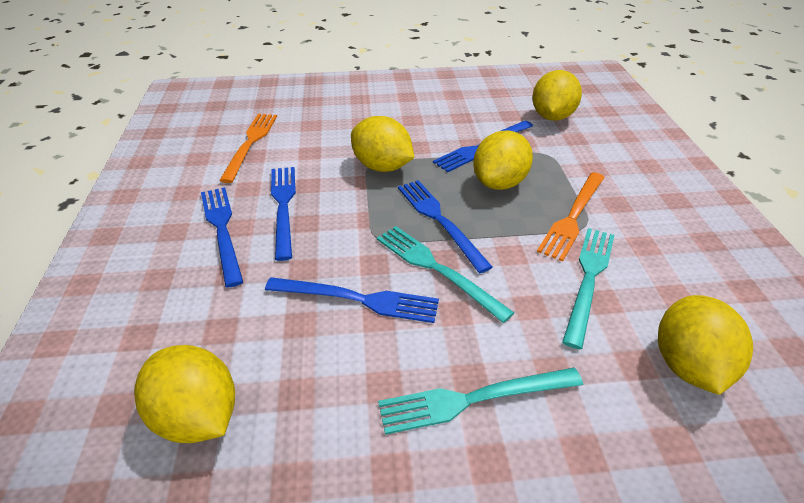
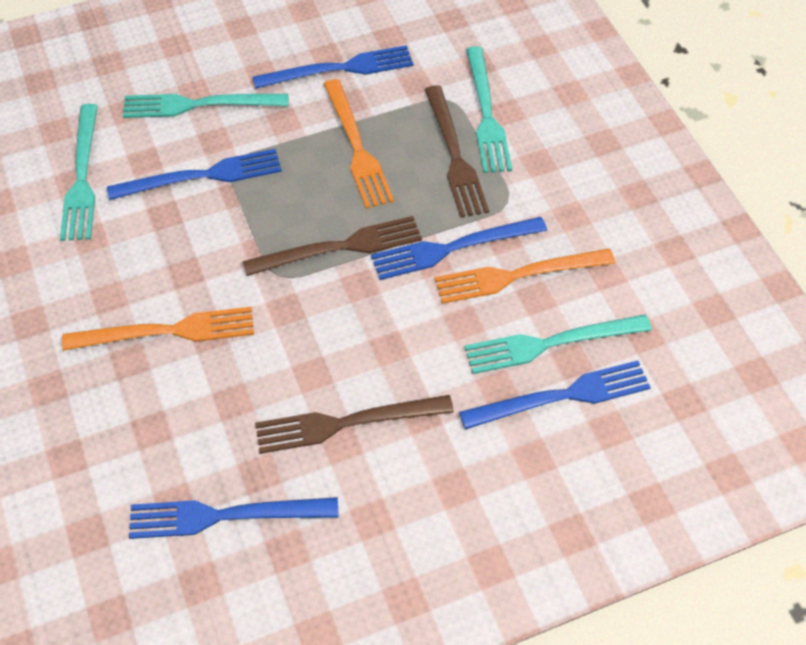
brown fork: none = 0 -> [243,216,422,276] [255,395,454,454] [425,85,489,218] = 3
orange fork: [219,114,277,183] [537,172,605,262] = 2 -> [62,307,254,351] [324,79,394,209] [435,249,615,304] = 3
turquoise fork: [377,226,514,323] [378,368,583,435] [562,228,614,349] = 3 -> [60,104,98,241] [123,94,288,118] [464,314,652,374] [466,46,512,173] = 4
yellow lemon: [134,345,235,443] [351,116,414,172] [473,130,533,190] [532,70,582,121] [658,295,753,395] = 5 -> none = 0

